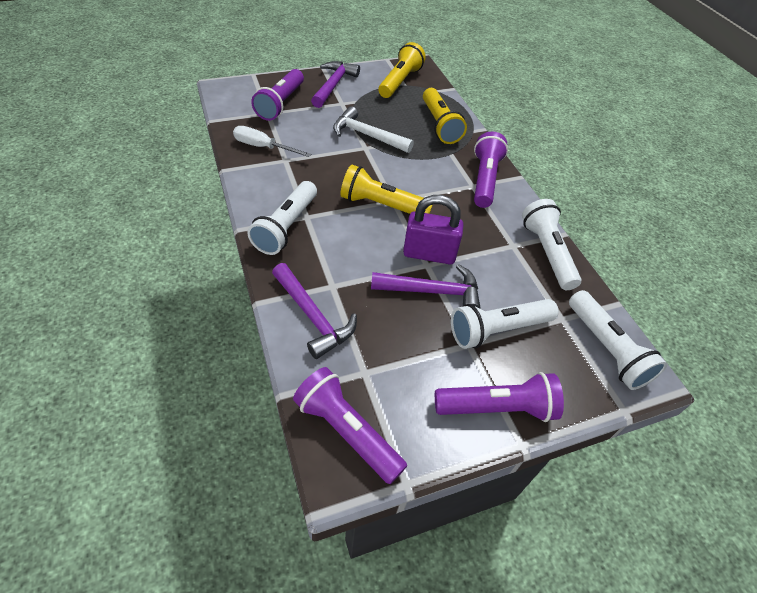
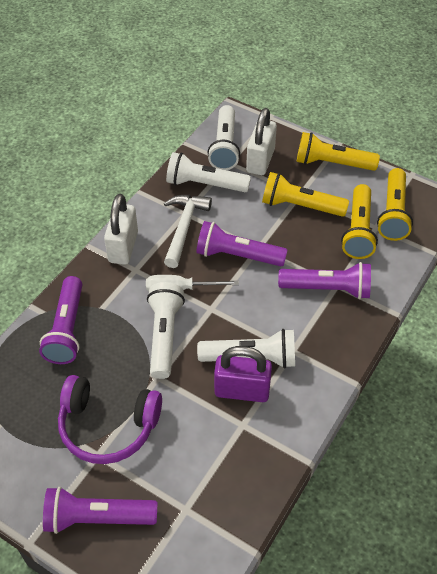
purple hammer: [272,263,357,359] [311,61,360,108] [371,264,480,309] = 3 -> none = 0
purple headphones: none = 0 -> [58,375,162,464] = 1
white padlock: none = 0 -> [104,194,138,265] [246,108,277,175] = 2
yellow flashlight: [340,165,433,214] [378,42,426,98] [423,88,467,144] = 3 -> [262,172,349,217] [296,132,380,171] [341,184,378,259] [377,168,413,241] = 4

